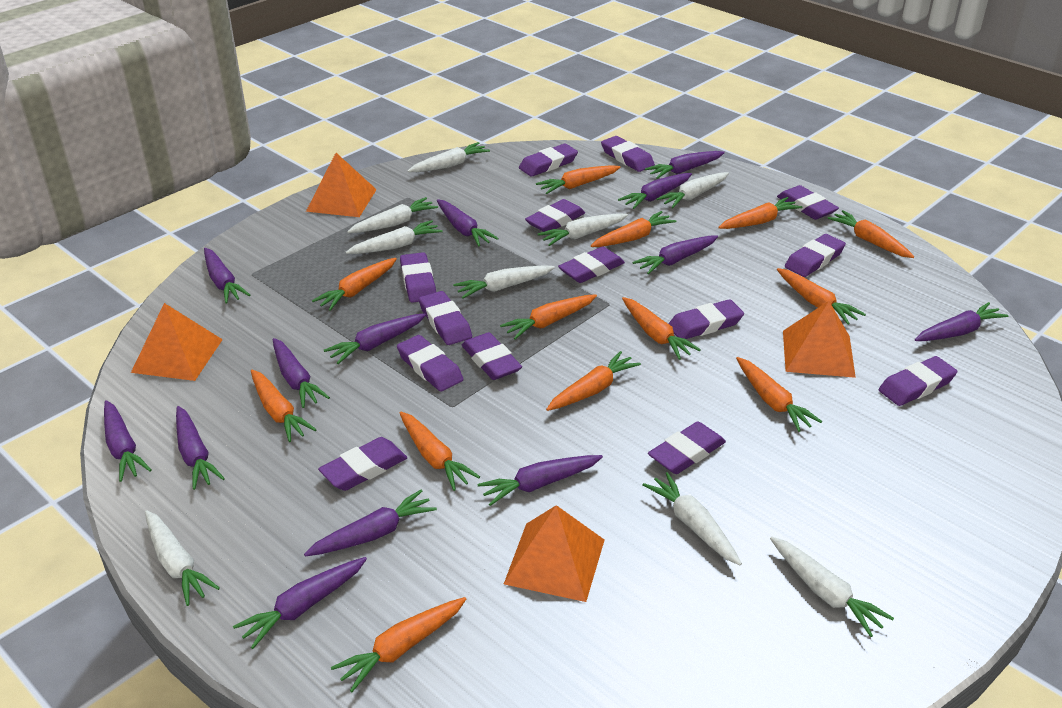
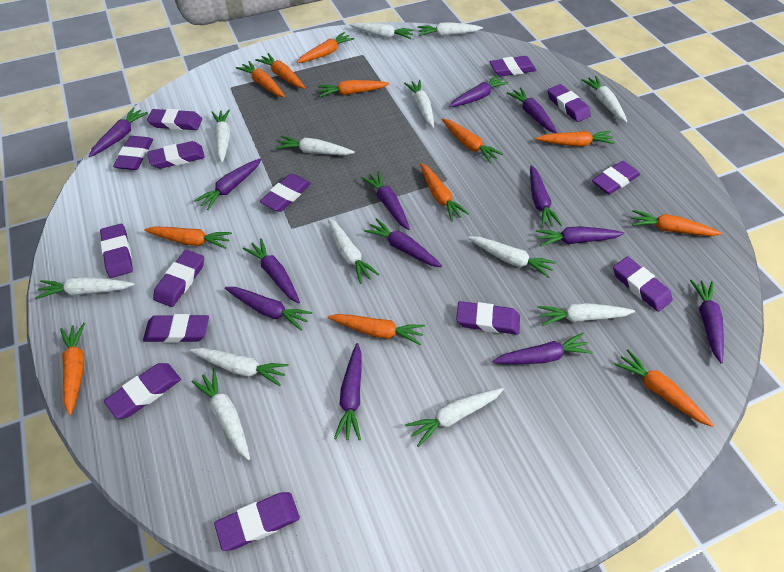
orange carrot: [251,370,317,442] [312,258,397,311] [331,597,466,692] [400,412,480,491] [500,294,597,339] [536,165,620,194] [546,351,641,411] [591,211,676,247] [622,297,701,360] [718,197,802,229] [736,357,822,432] [777,268,866,324] [828,210,914,258] = 13 -> [60,323,85,415] [144,226,232,249] [236,61,285,97] [255,53,305,89] [297,32,354,63] [317,80,389,97] [327,314,425,345] [420,163,469,221] [442,118,503,163] [536,131,615,146] [614,349,714,427] [632,210,722,236] = 12
orange pyramid: [131,303,223,381] [306,153,377,217] [504,505,604,602] [783,301,856,378] = 4 -> none = 0
white carrot: [145,510,220,606] [346,220,443,254] [347,197,438,233] [408,142,490,172] [453,265,555,299] [538,213,628,246] [643,472,742,566] [656,172,729,208] [770,536,894,637] = 9 -> [35,277,134,299] [190,348,289,386] [191,369,250,460] [212,109,230,163] [276,136,355,155] [328,218,380,284] [350,22,414,39] [404,80,434,128] [405,388,504,447] [417,22,483,36] [468,236,556,278] [537,303,635,326] [582,76,627,123] = 13

